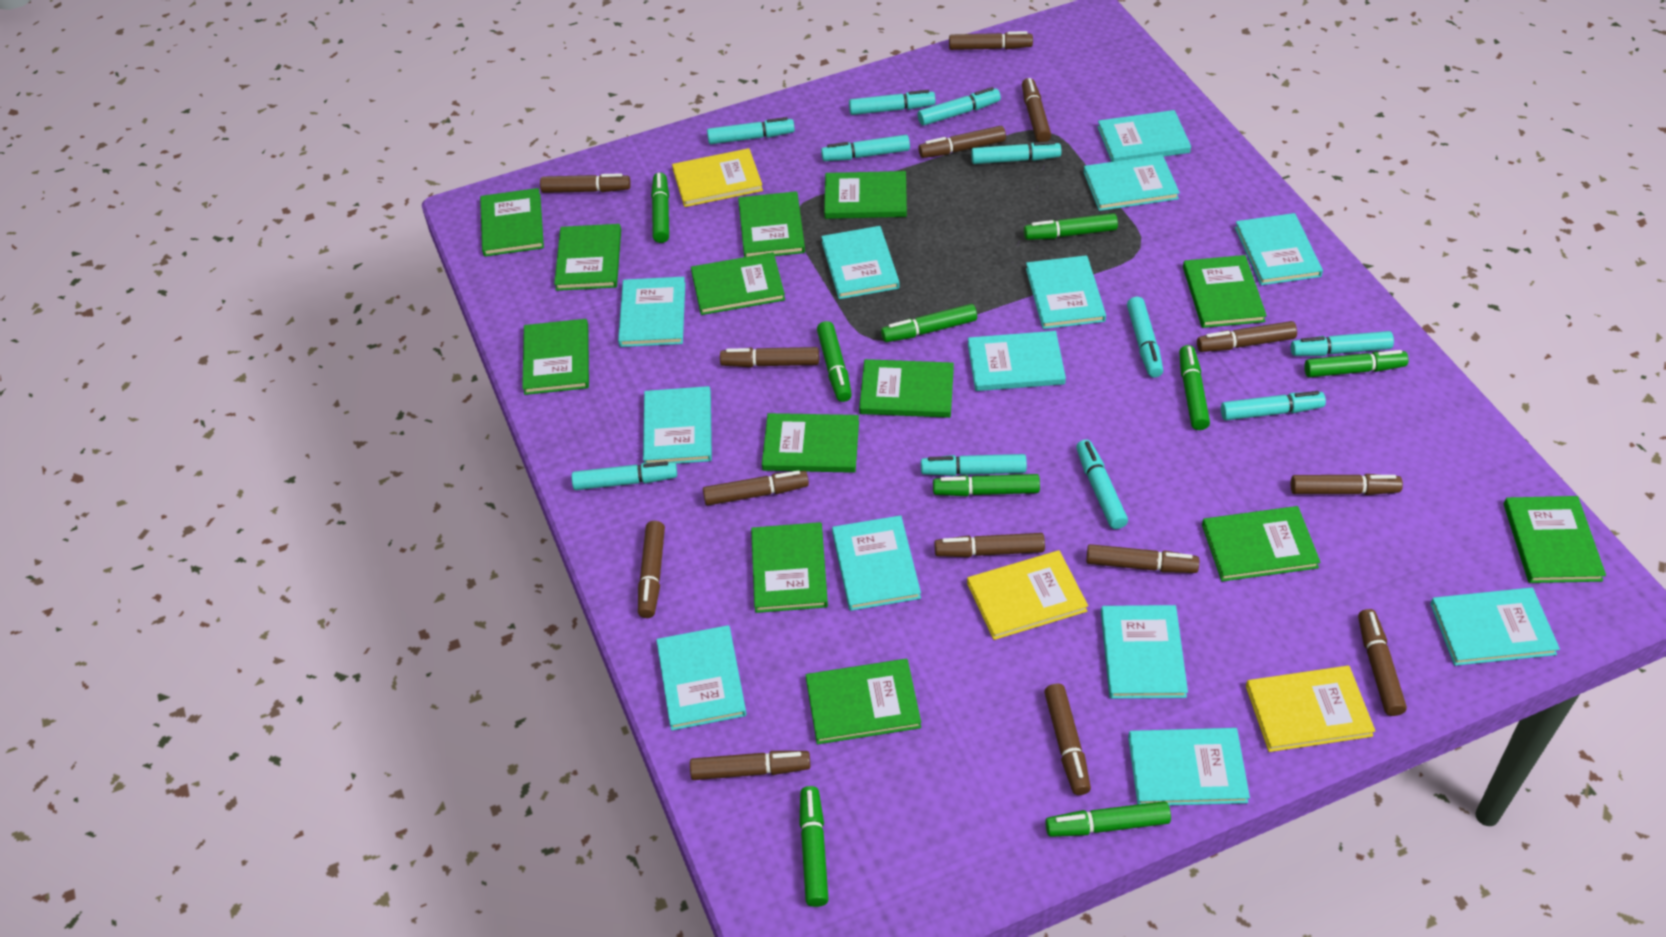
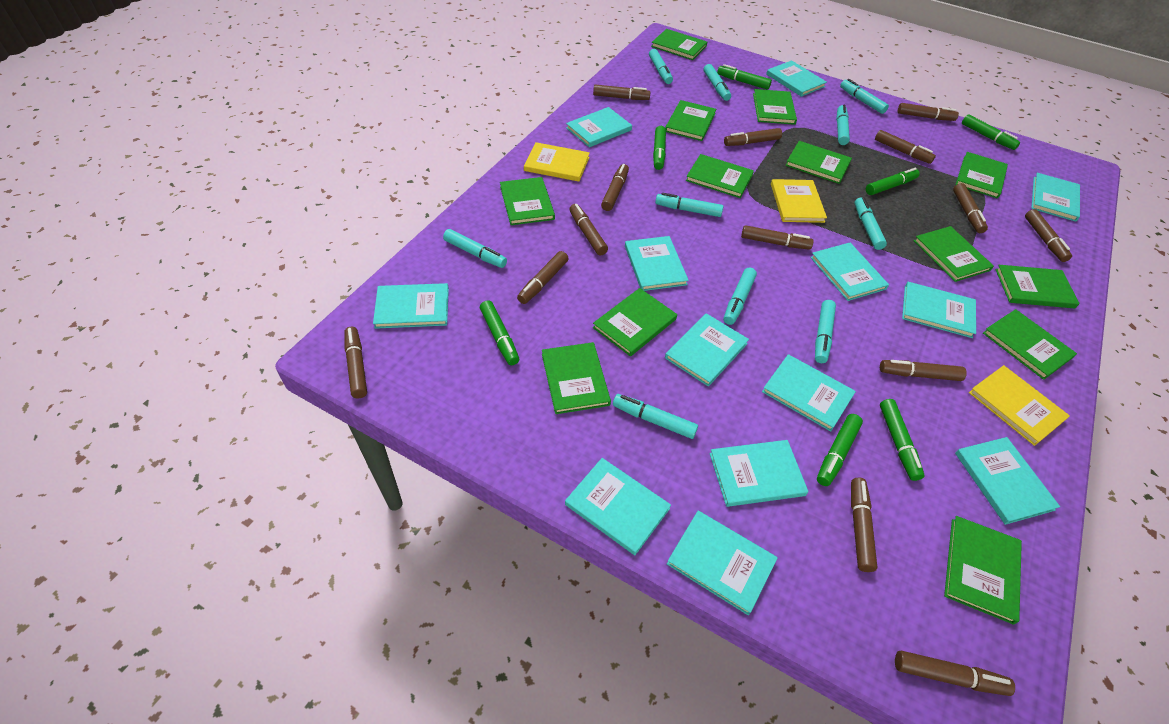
green marker: [651,172,669,243] [799,786,829,907] [817,321,852,402] [881,304,977,342] [933,474,1040,496] [1024,213,1118,240] [1045,801,1171,837] [1179,345,1210,430] [1304,350,1408,378] = 9 -> [480,300,519,365] [653,126,666,170] [717,64,772,90] [817,414,863,486] [866,168,920,195] [880,399,925,481] [962,114,1020,150] = 7
turquoise marker: [571,461,677,490] [707,117,795,144] [821,135,910,161] [849,90,936,115] [918,87,1001,126] [921,454,1027,476] [971,141,1061,164] [1076,440,1128,529] [1127,297,1163,378] [1221,391,1326,420] [1291,331,1394,356] = 11 -> [443,229,507,268] [613,394,698,439] [649,49,673,84] [655,193,723,217] [704,64,731,101] [724,267,757,325] [815,300,836,363] [836,105,850,145] [840,79,889,114] [854,197,887,250] = 10

